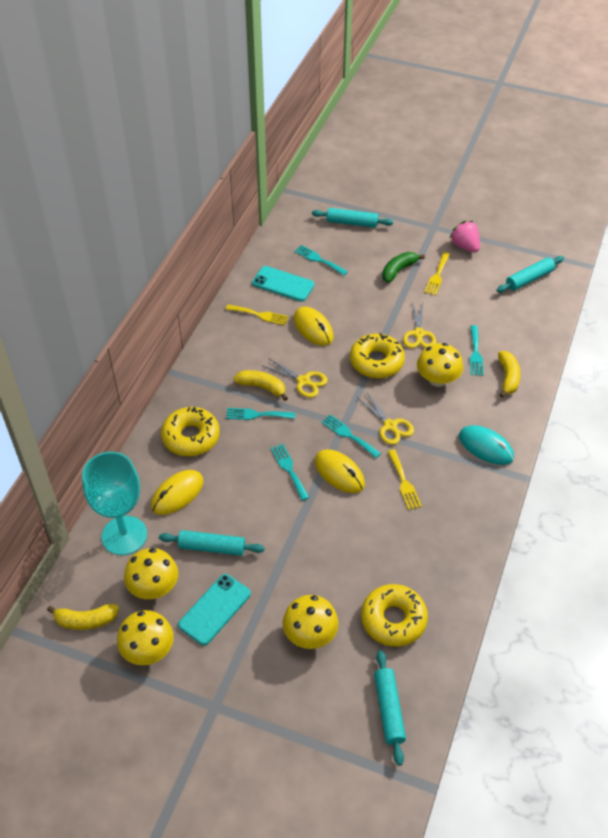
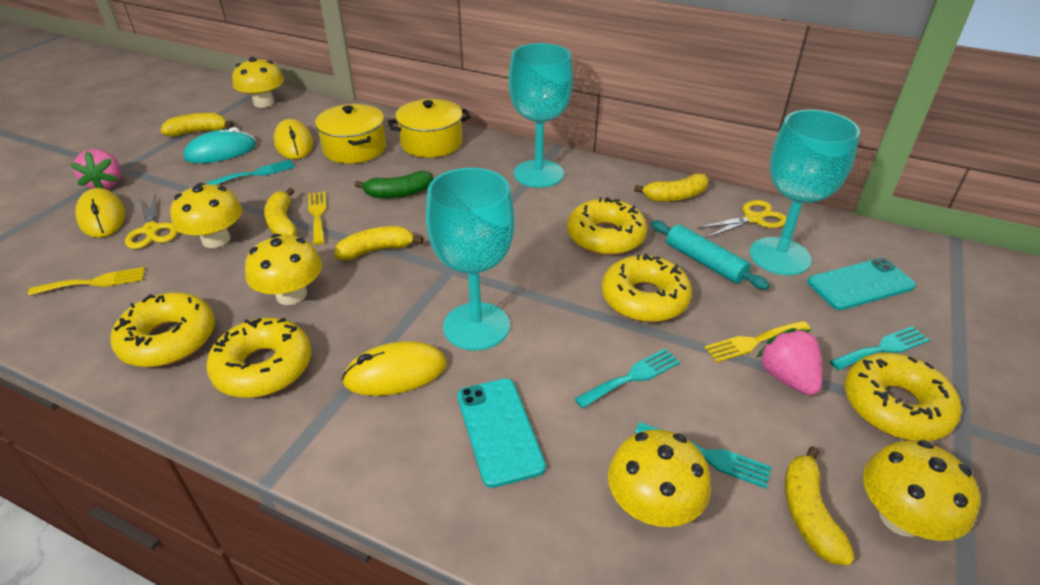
pink strawberry: [450,221,480,253] = 1 -> [71,149,121,189] [757,328,822,396] = 2
turquoise fork: [226,408,295,420] [271,444,309,501] [295,245,348,275] [322,414,381,458] [470,325,484,376] = 5 -> [206,160,295,185] [575,349,680,408] [635,422,772,489] [830,326,930,370] = 4
turquoise goblet: [82,452,147,555] = 1 -> [426,168,514,350] [509,43,573,188] [749,110,860,275] = 3
turquoise rolling pin: [159,530,265,556] [312,208,393,228] [374,650,406,766] [497,256,564,292] = 4 -> [651,220,770,290] = 1
yellow banana: [47,604,119,630] [233,370,288,401] [498,351,521,398] = 3 -> [160,113,234,136] [264,188,297,236] [335,226,423,260] [634,173,709,202] [785,446,855,565] = 5
yellow donut: [161,407,220,456] [350,333,405,378] [361,584,428,647] = 3 -> [110,292,215,367] [206,318,311,398] [567,197,647,255] [602,253,692,322] [845,353,962,441] = 5
yellow mushroom: [117,610,174,665] [124,548,178,599] [283,595,339,649] [417,343,463,387] = 4 -> [170,183,242,248] [232,57,284,108] [245,234,322,305] [608,429,711,527] [863,440,980,541] = 5
yellow pot: none = 0 -> [315,104,386,164] [388,99,471,158] = 2
yellow scissors: [263,358,328,398] [357,393,414,445] [403,302,436,348] = 3 -> [125,193,178,249] [696,200,787,238] = 2

